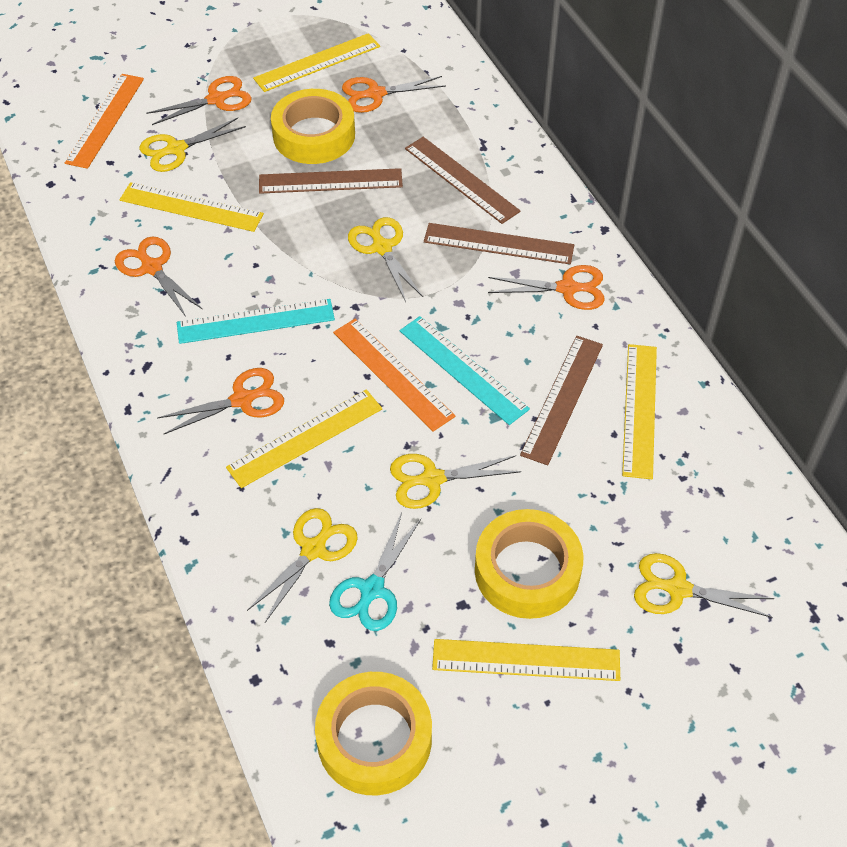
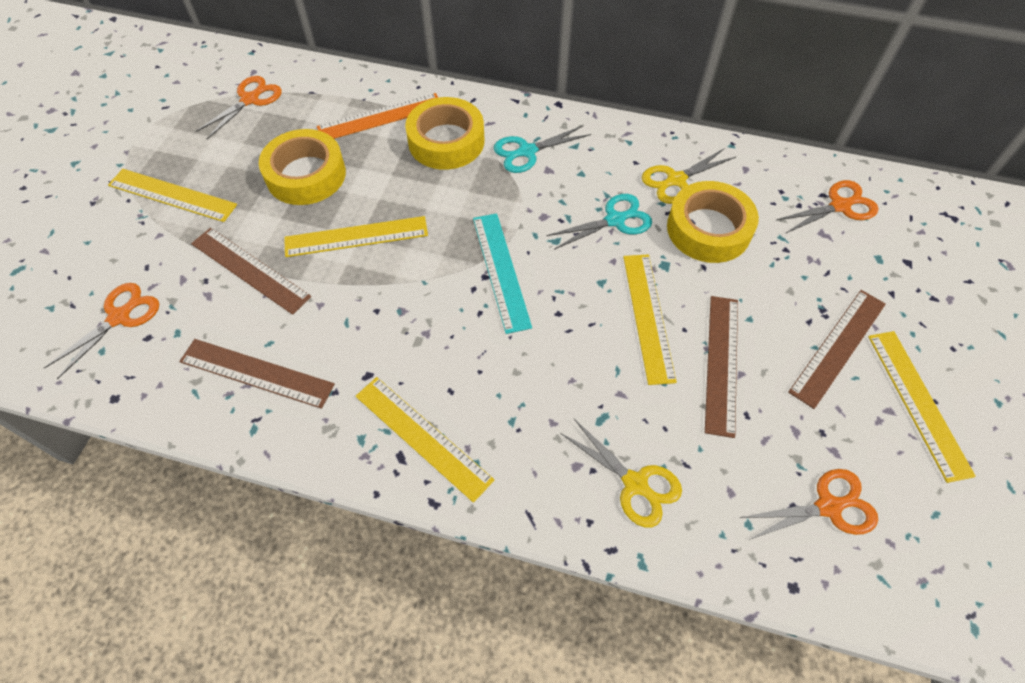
orange ruler: [65,74,144,169] [333,319,455,432] = 2 -> [317,93,438,139] = 1
orange scissors: [115,236,202,317] [146,76,251,125] [157,368,284,434] [342,76,446,113] [488,265,605,310] = 5 -> [44,283,159,379] [195,76,282,139] [740,469,878,540] [776,180,879,234] = 4
turquoise ruler: [177,299,335,344] [400,316,530,425] = 2 -> [473,213,532,334] = 1
turquoise scissors: [329,513,421,631] = 1 -> [494,125,591,173] [546,194,652,250] = 2
yellow scissors: [140,118,246,172] [247,508,358,623] [348,217,423,302] [390,454,521,509] [634,553,774,618] = 5 -> [560,418,682,528] [642,148,736,204] = 2

